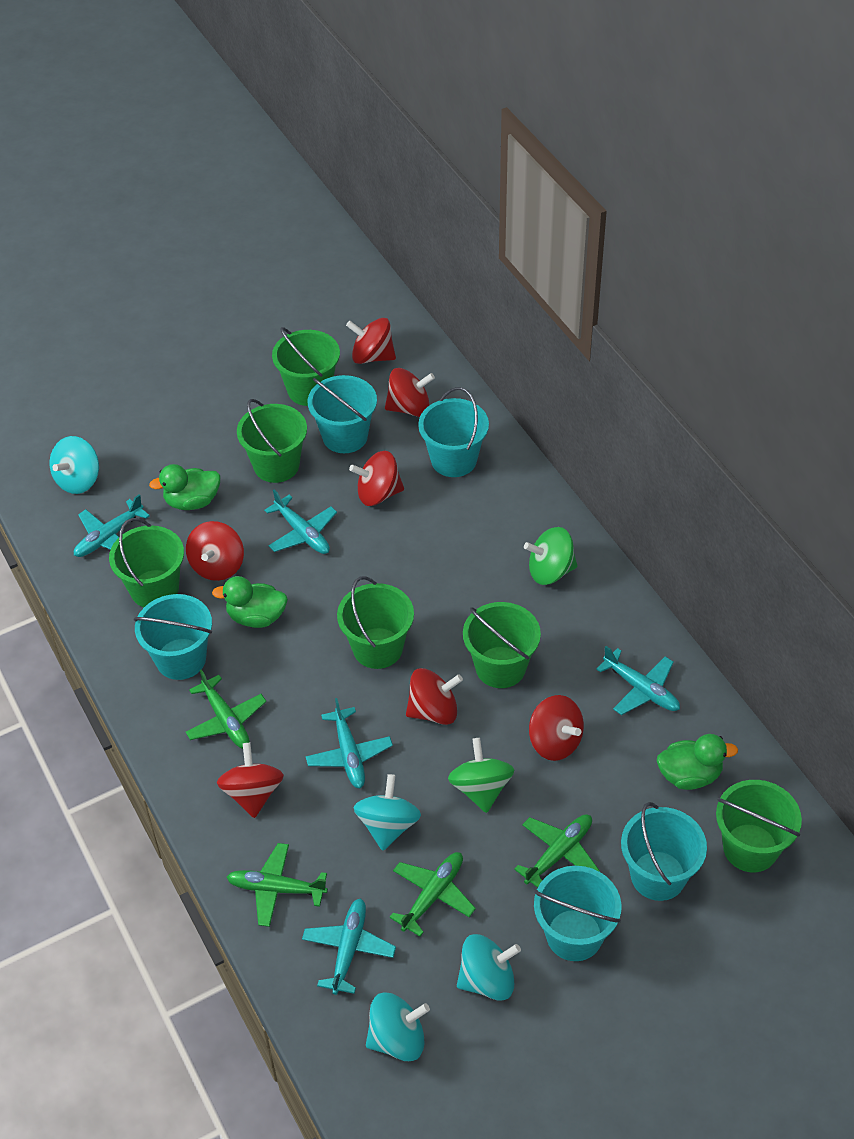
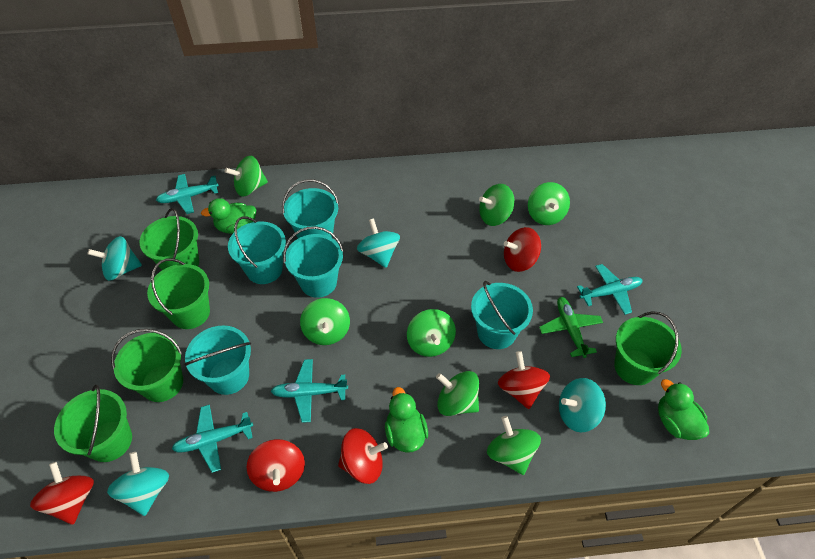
green bucket: [109,518,184,607] [237,399,307,483] [272,327,340,406] [337,576,414,669] [463,602,541,688] [716,780,802,872] = 6 -> [54,385,132,462] [111,329,183,402] [140,208,199,270] [147,258,210,329] [614,311,682,385] = 5
green plane: [185,669,266,749] [227,843,328,927] [389,852,476,937] [514,814,600,888] = 4 -> [539,297,603,358] = 1
green spinning top: [448,738,514,813] [524,527,578,585] = 2 -> [225,156,268,196] [300,298,350,345] [407,309,456,357] [436,371,479,416] [479,184,514,226] [487,416,541,475] [528,182,570,225] = 7
red spinning top: [186,521,244,581] [217,743,284,818] [346,318,396,364] [349,451,404,506] [385,368,435,417] [406,668,463,725] [529,695,584,761] = 7 -> [30,462,94,525] [246,439,305,492] [338,428,388,484] [498,351,550,409] [504,227,541,272] = 5
turquoise plane: [74,494,150,557] [264,489,337,554] [302,898,396,995] [306,698,393,788] [596,646,680,715] = 5 -> [156,174,219,214] [172,405,253,473] [271,359,348,423] [577,264,643,315] = 4

